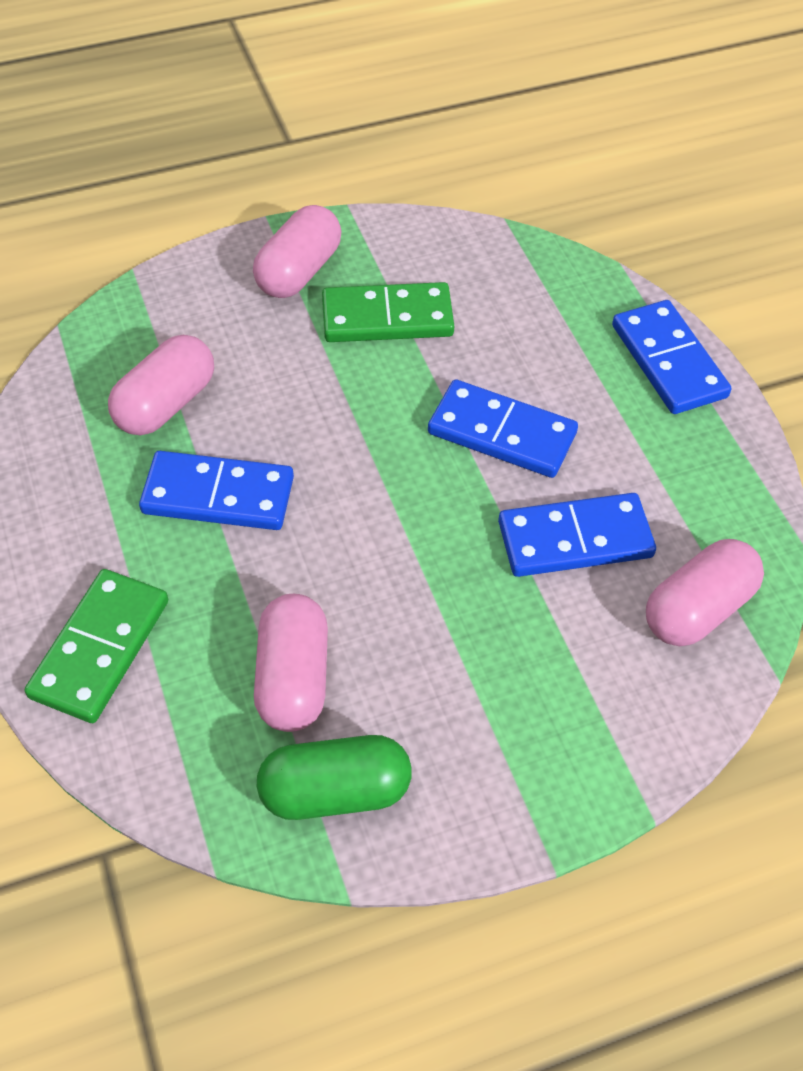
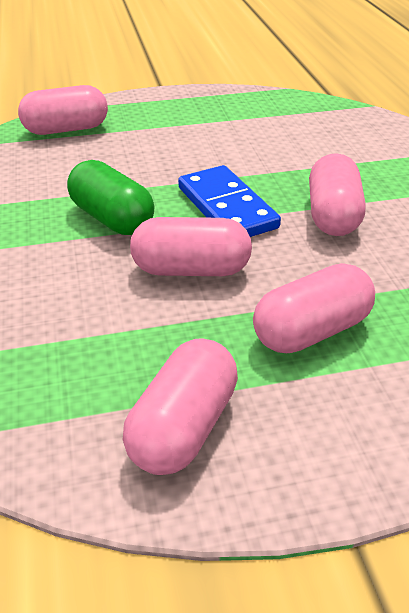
blue domino: [139,451,294,530] [428,379,578,478] [498,493,656,577] [612,300,731,414] = 4 -> [178,165,281,237] = 1
green domino: [24,569,168,723] [322,282,454,342] = 2 -> none = 0
pink capsule: [108,335,214,436] [253,205,341,298] [254,594,328,732] [646,539,764,646] = 4 -> [18,85,108,135] [123,338,238,475] [130,217,252,276] [253,263,375,353] [309,153,366,236] = 5

